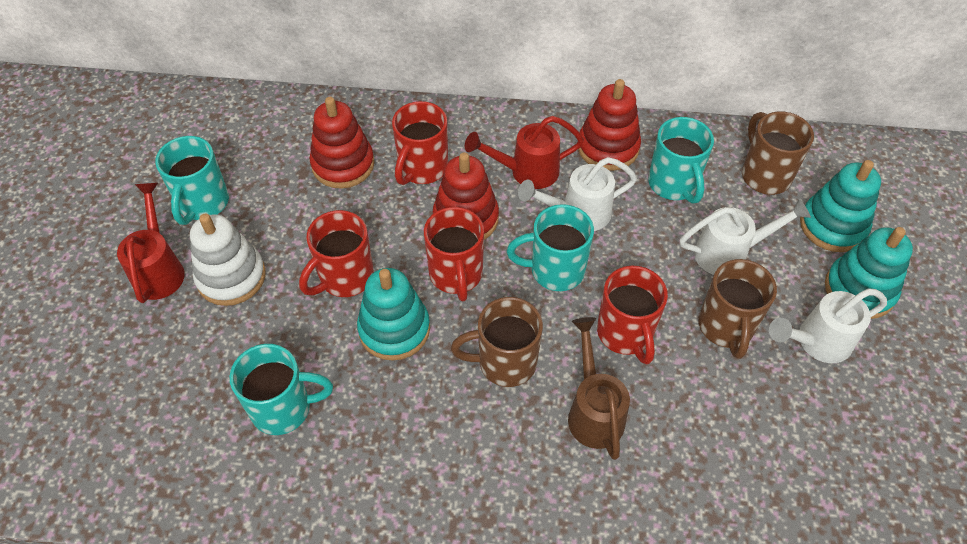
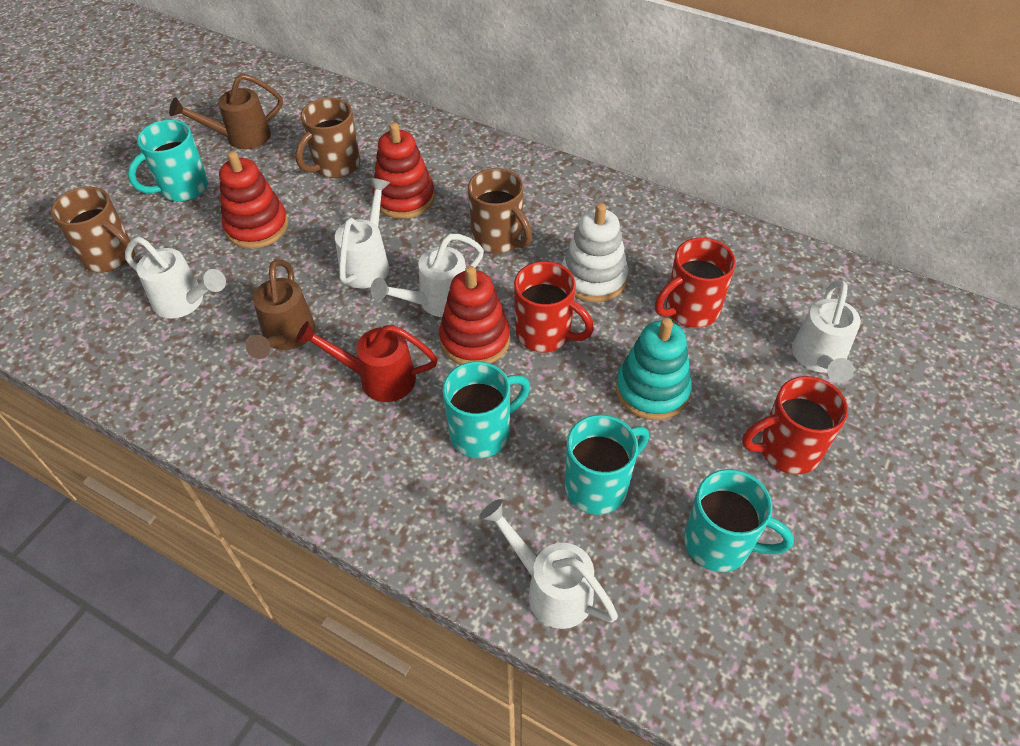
brown watering can: [568,317,630,460] = 1 -> [169,74,283,149] [246,259,315,359] = 2
red mug: [299,210,374,297] [392,101,448,185] [424,207,484,302] [597,266,668,364] = 4 -> [514,261,594,353] [655,238,736,328] [742,376,848,474] = 3
red watering can: [117,183,185,303] [465,116,584,189] = 2 -> [296,321,438,402] = 1
turquoise stacking toy: [357,268,430,361] [800,160,881,252] [825,227,913,319] = 3 -> [616,318,692,420] = 1
white watering can: [518,157,637,231] [680,198,811,275] [769,289,887,363] = 3 -> [125,237,226,318] [335,178,390,288] [370,234,484,317] [479,499,618,629] [792,280,861,383] = 5

